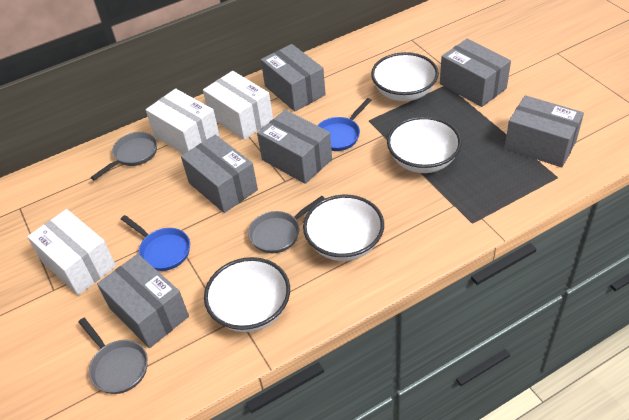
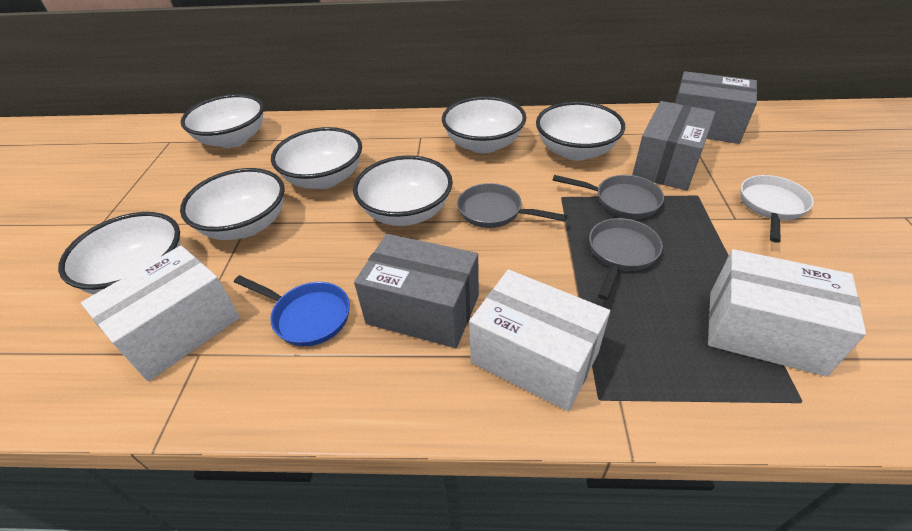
blue pan: [121,215,190,271] [317,98,372,151] = 2 -> [234,275,350,346] = 1
grey box: [97,254,189,348] [181,135,258,213] [257,110,332,184] [261,44,326,111] [440,39,511,107] [504,95,584,168] = 6 -> [354,234,479,348] [632,101,716,190] [675,71,757,144] = 3
white bowl: [204,257,290,332] [303,195,384,261] [371,52,439,101] [387,116,462,173] = 4 -> [58,212,180,294] [180,168,285,240] [181,94,264,148] [271,127,362,189] [353,155,453,226] [442,96,526,153] [536,102,625,161] = 7
white pan: none = 0 -> [740,175,814,243] = 1

